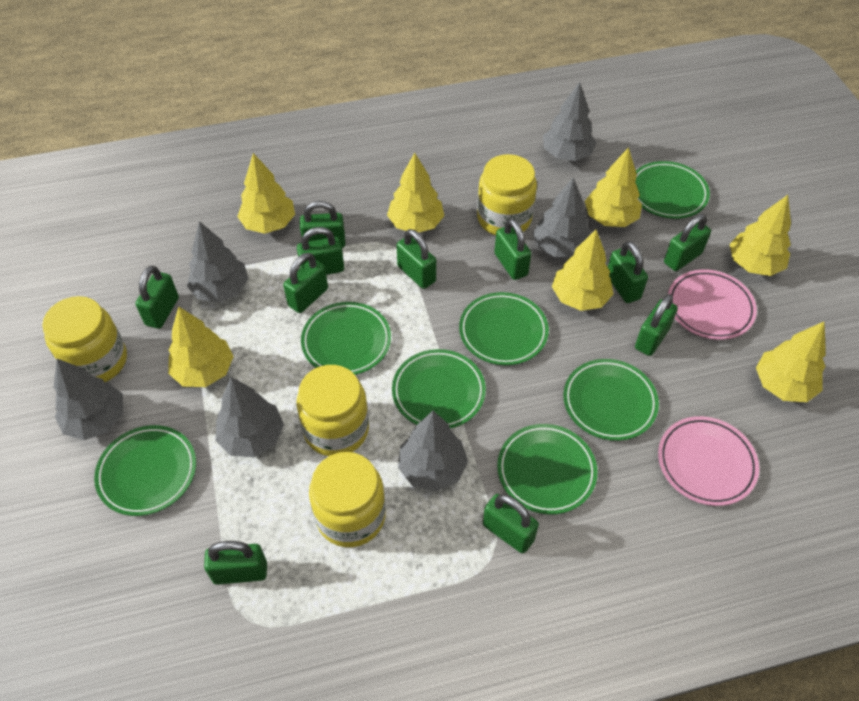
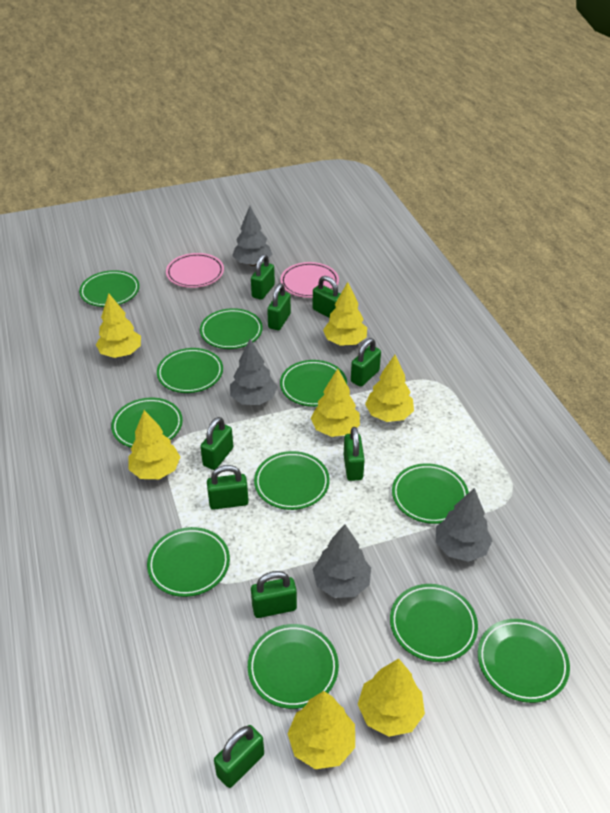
green padlock: [135,265,179,329] [204,541,267,585] [283,253,328,313] [297,227,344,275] [300,201,345,248] [396,229,436,289] [483,494,539,553] [494,219,531,280] [608,241,648,303] [635,294,678,356] [664,214,711,271] = 11 -> [200,417,233,470] [207,465,249,510] [214,725,264,788] [251,254,275,300] [251,571,297,618] [267,283,291,330] [313,276,340,318] [344,427,365,481] [351,338,381,387] = 9
green plate: [94,425,196,516] [301,302,391,375] [392,349,486,429] [459,292,549,365] [497,424,597,514] [563,359,659,441] [635,161,710,219] = 7 -> [79,270,140,307] [111,398,183,448] [147,527,230,597] [157,348,223,393] [200,308,263,349] [248,624,339,709] [254,451,330,510] [280,360,347,407] [390,584,478,662] [392,463,469,524] [478,619,570,703] = 11
grey tree: [54,359,123,440] [187,221,249,302] [215,377,284,457] [398,411,468,492] [533,177,591,257] [543,82,596,161] = 6 -> [230,339,277,405] [232,206,273,266] [313,524,371,598] [436,488,493,562] = 4
yellow jar: [42,296,127,382] [296,365,369,456] [309,452,386,547] [477,154,537,235] = 4 -> none = 0

